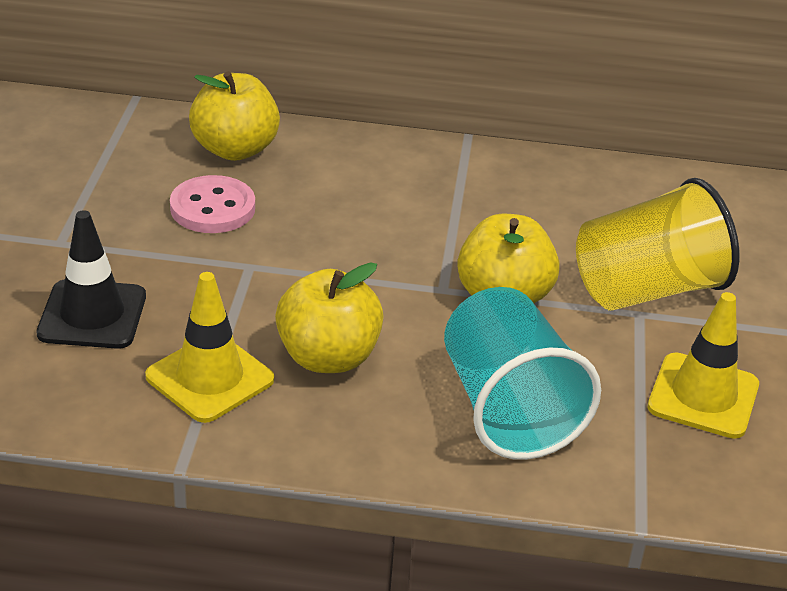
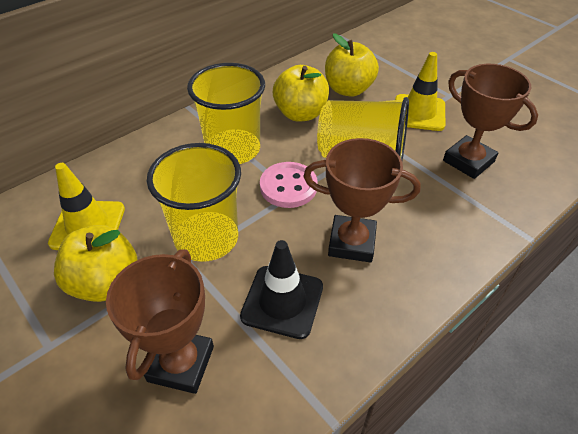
brown trophy: none = 0 -> [106,249,214,394] [303,138,420,263] [443,64,538,179] = 3
turquoise cup: [444,287,601,460] = 1 -> none = 0
yellow cup: [576,178,740,310] = 1 -> [147,143,241,262] [187,63,265,164] [317,97,409,161] = 3

